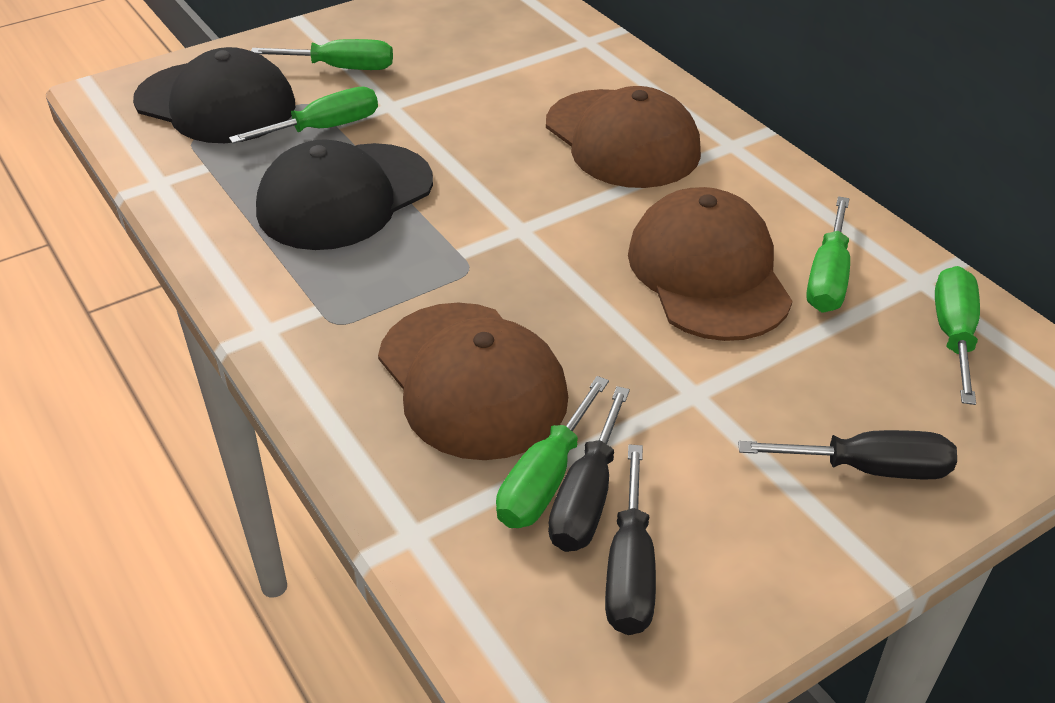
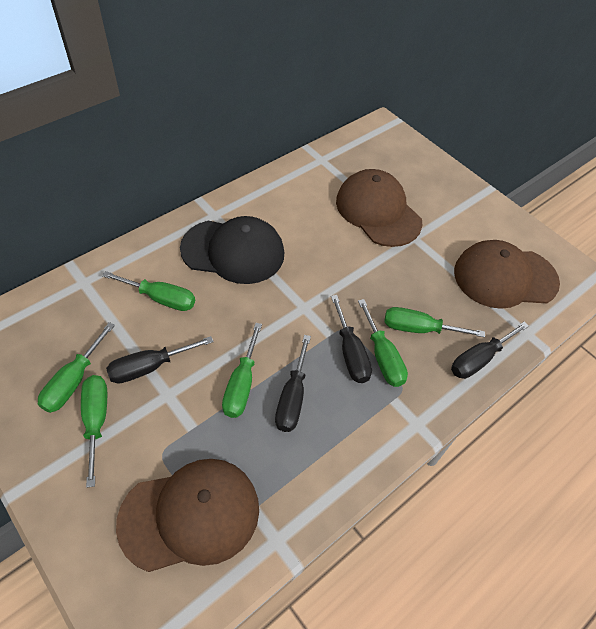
black cap: [133,47,295,143] [256,139,433,250] = 2 -> [180,216,284,284] = 1
black screwdriver: [548,386,630,552] [605,445,656,635] [738,430,957,479] = 3 -> [106,336,214,384] [275,335,311,432] [331,295,372,383] [451,322,529,379] = 4
green screwdriver: [229,87,378,144] [251,39,393,70] [496,376,609,528] [806,196,850,313] [935,266,980,405] = 5 -> [38,322,115,413] [81,375,107,488] [102,271,195,311] [222,323,262,418] [358,299,408,387] [384,307,485,337] = 6

